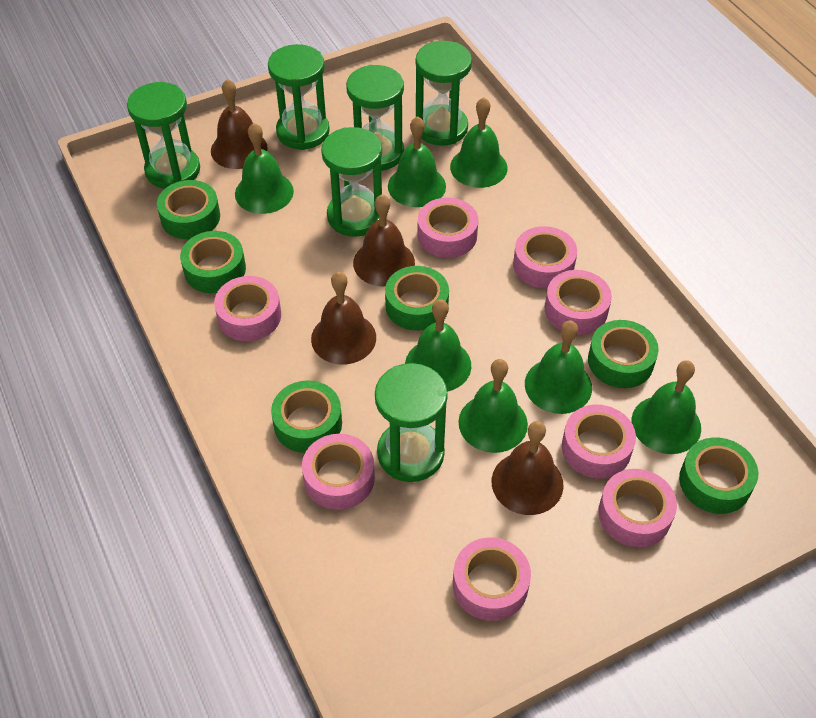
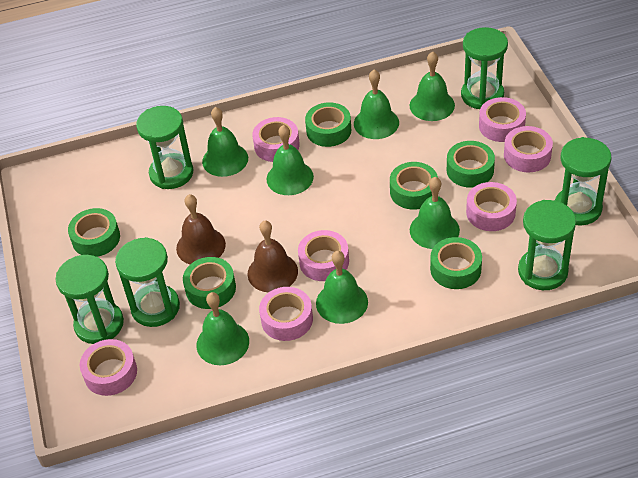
brown bell: [211,79,268,169] [311,272,376,364] [353,194,415,286] [492,421,564,515] = 4 -> [176,194,226,264] [248,220,298,293] = 2
pink tape: [214,276,281,341] [302,434,375,510] [418,198,478,258] [453,537,531,621] [513,226,577,289] [545,270,612,335] [562,404,636,479] [598,469,677,547] = 8 -> [80,339,137,396] [252,117,300,162] [259,287,313,341] [298,230,349,281] [466,182,517,231] [479,97,526,142] [504,126,553,172] = 7

